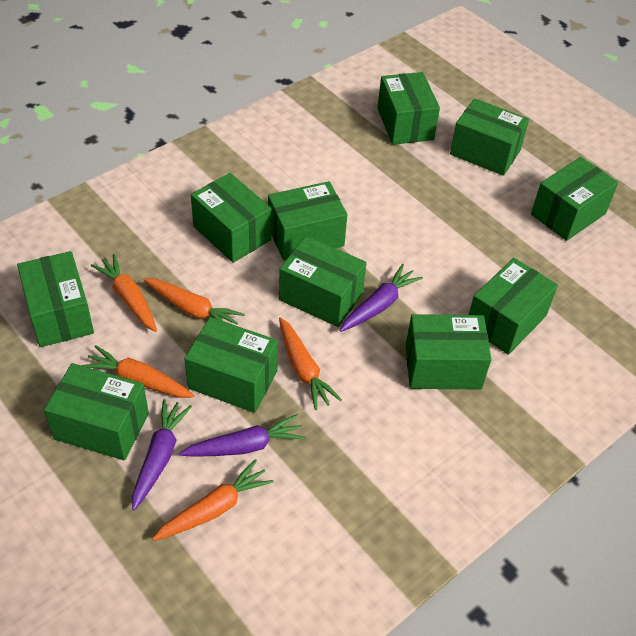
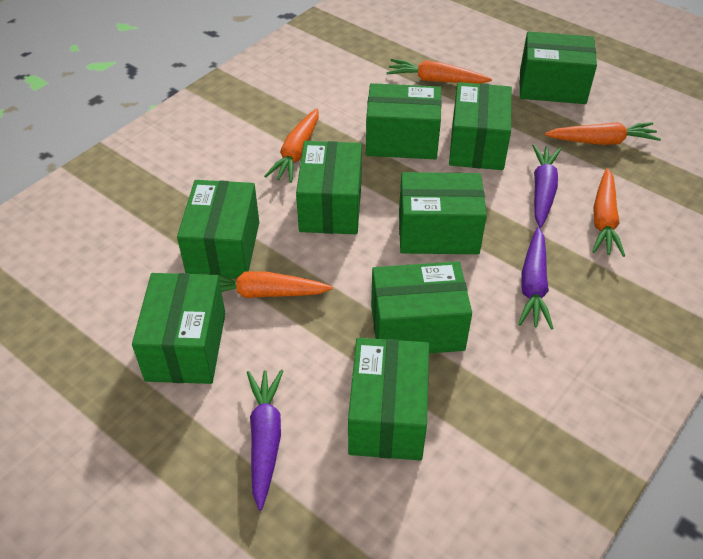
green box: [17,251,94,347] [44,363,149,460] [184,317,278,413] [191,173,272,263] [268,181,347,261] [279,236,367,327] [377,72,440,145] [405,314,491,389] [450,98,529,176] [469,258,558,355] [531,157,618,241] = 11 -> [132,273,225,384] [177,180,259,279] [296,141,362,234] [348,338,429,460] [366,83,442,159] [371,261,472,353] [399,172,487,254] [449,82,512,170] [520,31,597,104] = 9

